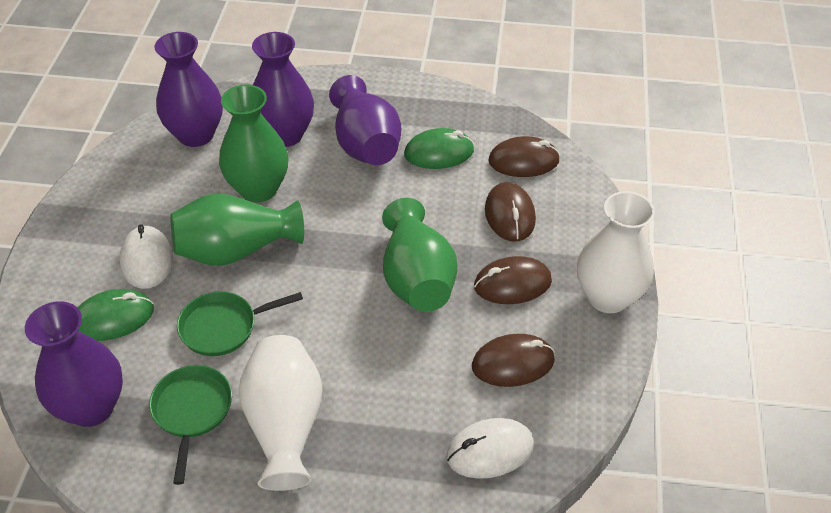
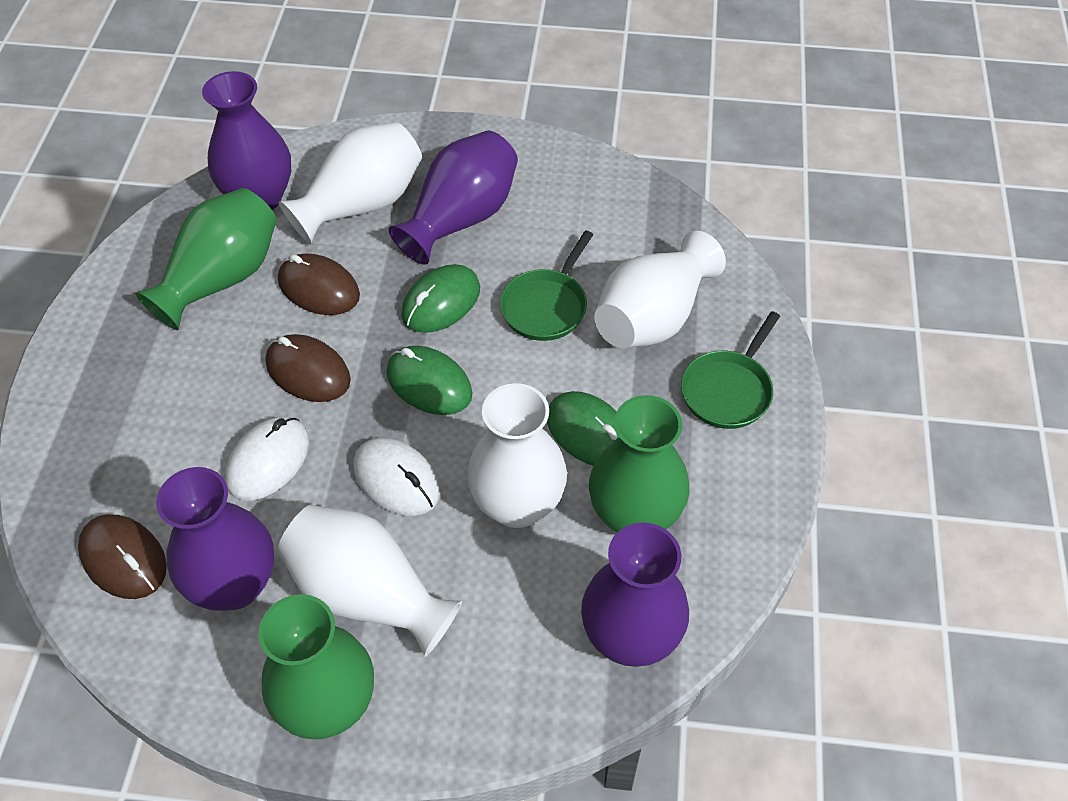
brown mouse: [472,334,555,387] [474,256,552,304] [485,182,536,242] [489,136,560,177] = 4 -> [78,514,167,599] [266,334,351,402] [278,253,360,315] = 3
green mouse: [78,289,154,341] [404,128,474,169] = 2 -> [387,346,473,415] [401,264,480,333] [547,391,619,466] = 3
white vase: [239,335,322,491] [577,191,655,313] = 2 -> [278,505,462,657] [279,122,422,244] [467,383,567,528] [594,231,726,348] = 4

